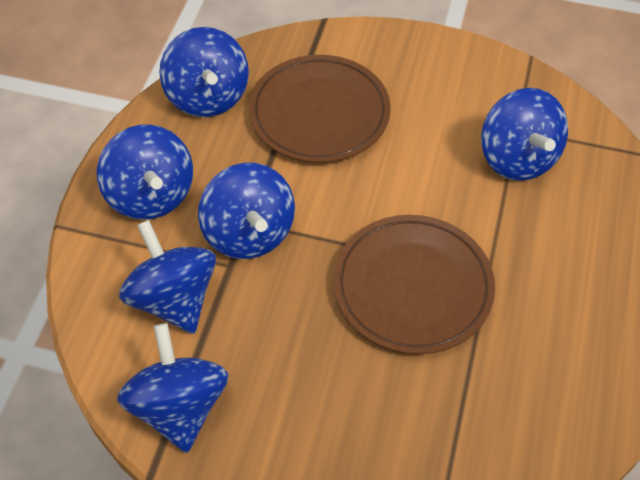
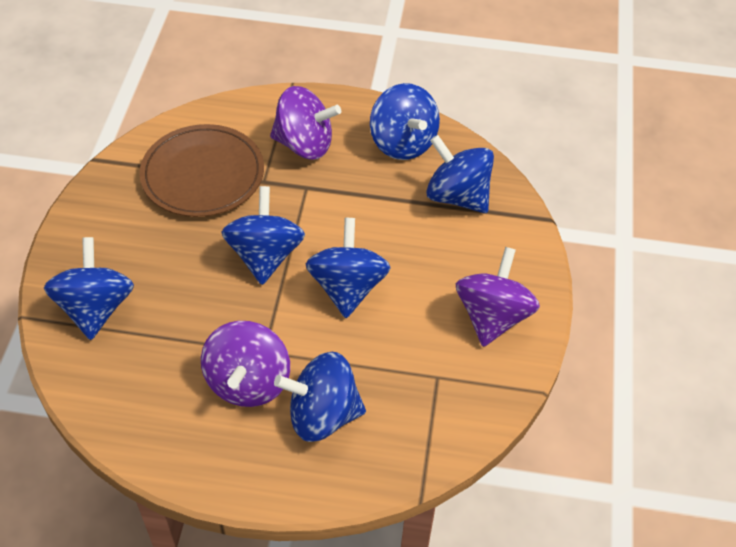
brown plate: [249,55,391,163] [333,215,495,354] = 2 -> [139,124,264,217] = 1
purple spinning top: none = 0 -> [201,321,290,407] [270,86,341,160] [456,247,540,347] = 3

